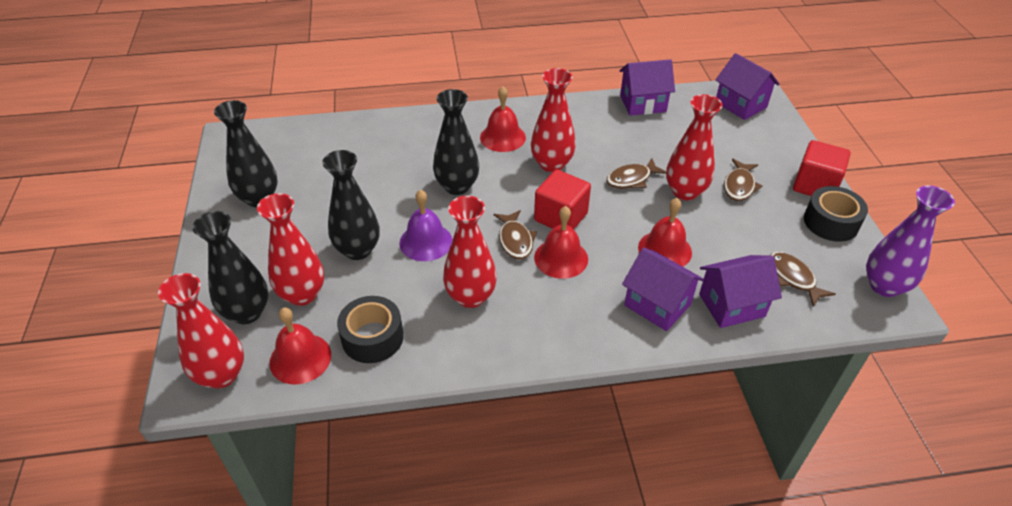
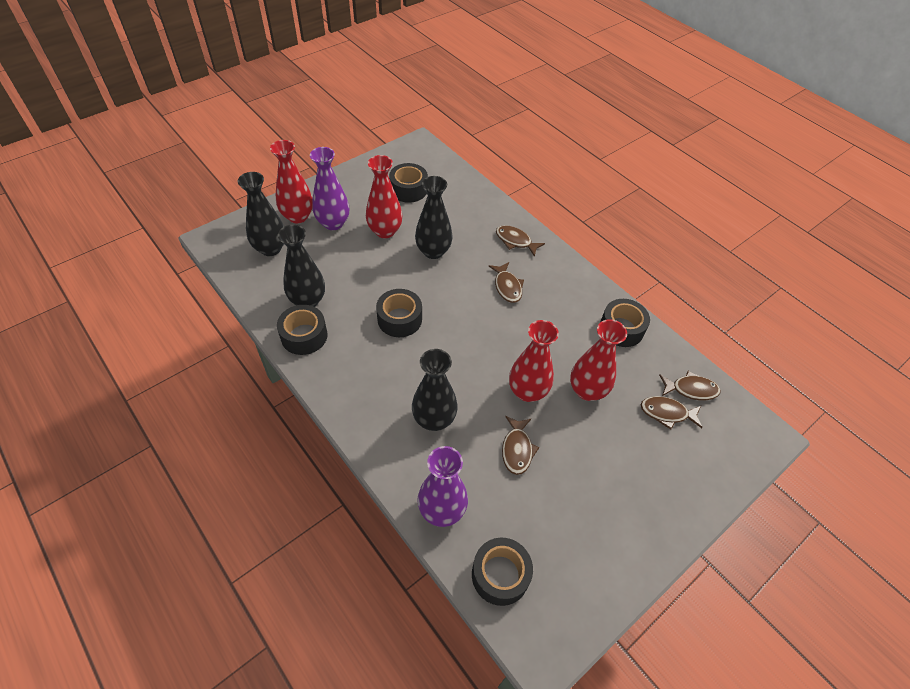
black tape: [337,296,403,363] [804,186,868,242] = 2 -> [277,305,328,355] [376,289,422,337] [389,163,428,203] [472,538,533,606] [600,299,650,347] = 5
brown fish: [494,210,537,259] [606,158,666,189] [724,159,762,201] [770,252,835,306] = 4 -> [488,262,524,303] [496,225,545,257] [502,416,539,475] [641,396,702,430] [659,371,721,400] = 5
purple bell: [399,189,452,261] = 1 -> none = 0
purple house: [619,59,675,116] [622,247,704,331] [699,255,782,328] [716,53,779,120] = 4 -> none = 0
purple vase: [866,185,955,297] = 1 -> [310,147,349,230] [417,446,468,527] = 2
red bell: [269,307,331,385] [480,86,526,152] [534,206,588,279] [638,198,692,267] = 4 -> none = 0
red cube: [534,170,591,229] [793,140,851,196] = 2 -> none = 0
red vase: [158,273,244,389] [257,193,324,306] [443,196,497,308] [531,68,576,172] [666,94,723,200] = 5 -> [270,140,313,224] [366,155,403,238] [509,320,559,402] [570,319,627,401] = 4

